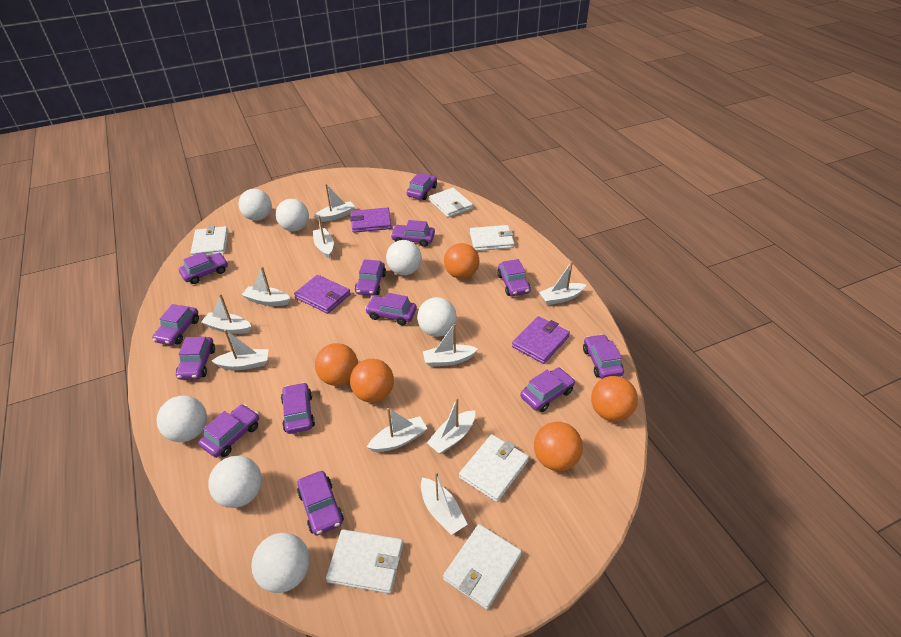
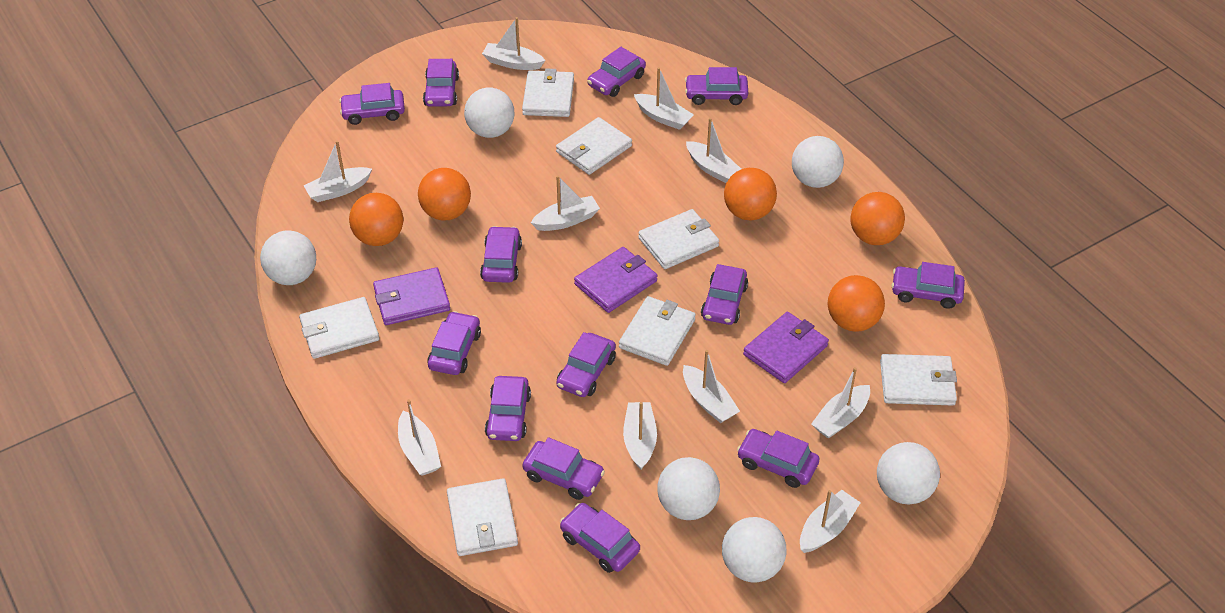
white ball: [157,396,207,442] [208,456,262,508] [239,189,272,221] [251,533,310,593] [275,199,309,231] [386,240,422,275] [417,297,457,337] = 7 -> [260,230,316,285] [464,87,514,138] [657,457,720,520] [722,517,786,583] [792,136,844,188] [877,442,940,504] = 6
white wallet: [190,226,228,256] [326,529,403,594] [429,188,473,218] [443,524,522,609] [459,434,529,502] [470,225,514,251] = 6 -> [299,297,379,359] [447,478,518,556] [522,68,574,117] [556,117,632,175] [619,296,696,366] [638,209,719,269] [880,354,957,406] = 7

